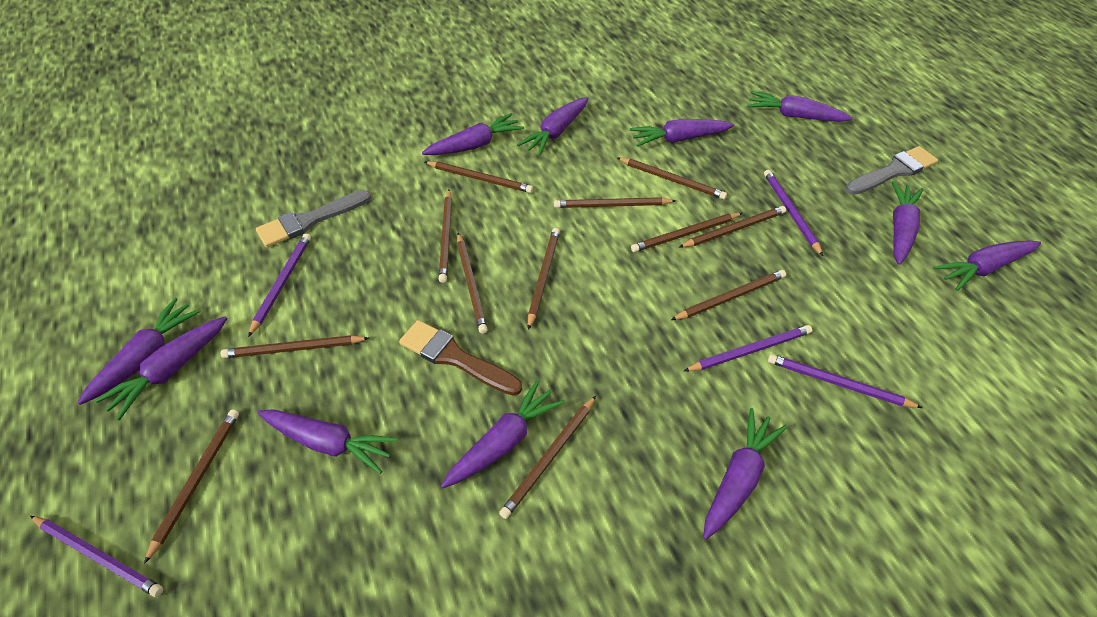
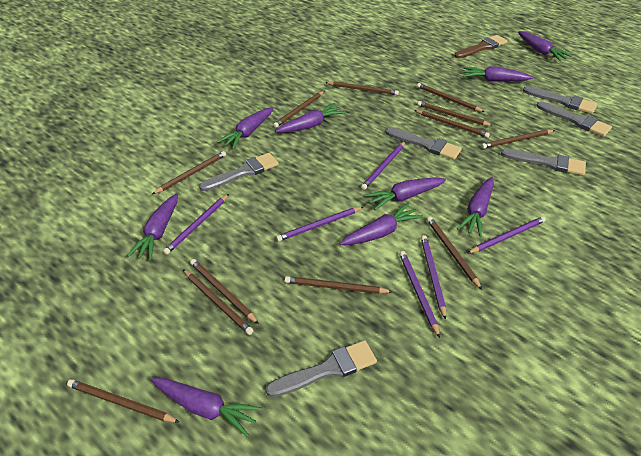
grey brush: [256,190,371,247] [846,146,938,195] = 2 -> [199,153,279,191] [266,340,377,397] [386,127,462,160] [501,149,586,175] [523,86,598,114] [536,101,612,137] = 6
purple carrot: [78,298,201,405] [95,316,227,421] [258,409,398,474] [422,113,524,155] [441,379,565,488] [517,97,589,156] [630,119,734,147] [703,408,788,540] [747,91,853,122] [892,181,924,265] [933,240,1041,291] = 11 -> [127,193,178,260] [151,378,262,437] [217,107,273,149] [275,103,345,133] [339,203,423,245] [364,178,446,210] [457,177,494,237] [463,66,533,81] [518,31,572,61] = 9
purple pencil: [30,516,163,597] [248,233,311,337] [684,325,812,371] [764,170,823,256] [768,354,923,408] = 5 -> [163,194,229,255] [276,207,363,242] [361,142,405,190] [399,251,440,338] [421,235,446,320] [468,216,546,253] = 6

